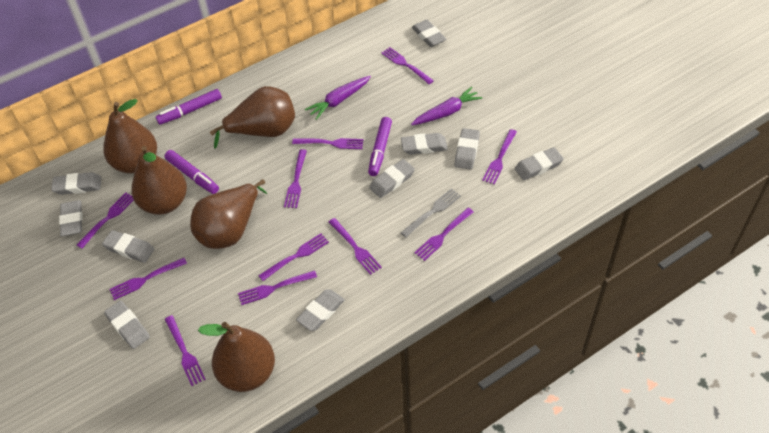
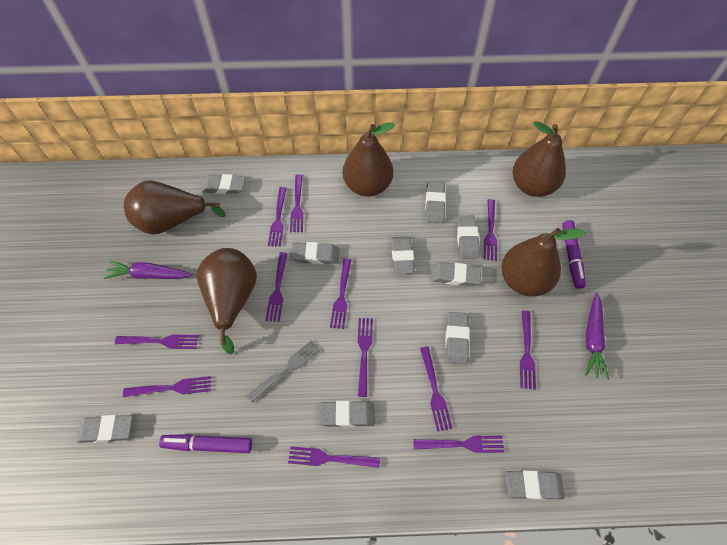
purple fork: [77,193,134,249] [110,258,187,300] [165,315,206,386] [238,270,317,305] [258,233,329,281] [284,149,307,208] [292,138,364,149] [329,218,382,275] [381,47,434,84] [414,208,474,261] [482,129,517,185] = 11 -> [115,334,199,349] [123,376,211,397] [265,252,288,322] [268,187,287,247] [288,446,380,468] [290,174,304,232] [330,258,351,329] [358,318,373,397] [413,436,504,453] [420,347,453,432] [484,199,497,261] [520,311,536,390] = 12
purple marker: [156,89,222,125] [164,150,219,194] [368,117,392,176] = 3 -> [159,434,252,453] [562,220,586,289] = 2

